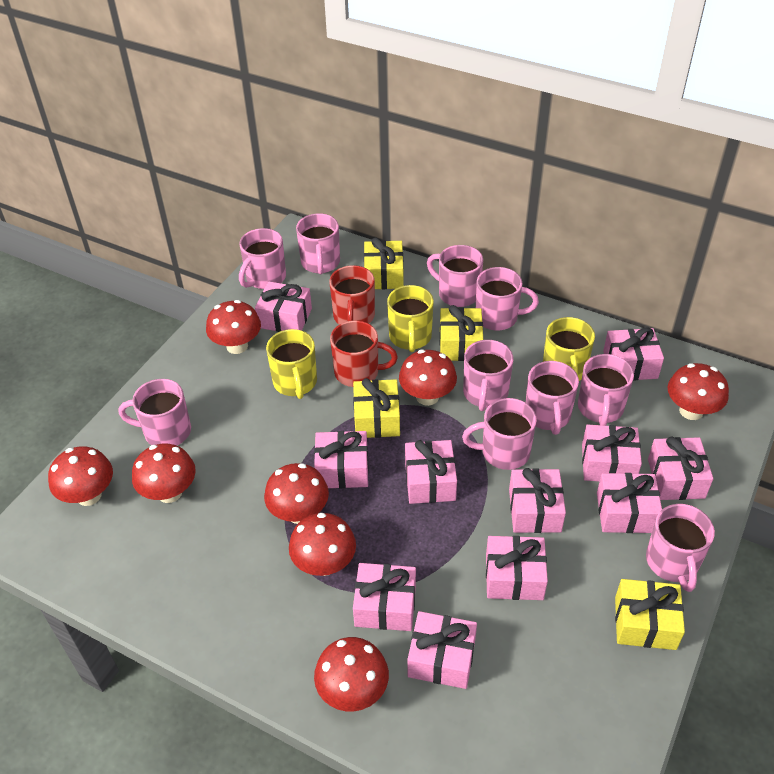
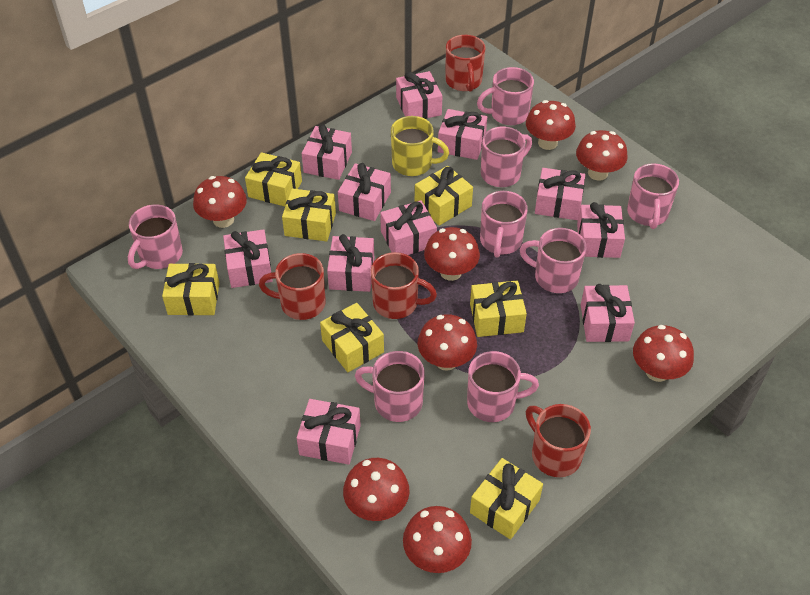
pink mug: [119,379,191,445] [239,228,286,289] [296,214,340,274] [427,245,483,307] [462,398,537,470] [463,340,513,411] [476,267,539,330] [525,361,579,435] [578,354,634,426] [646,504,715,592] = 10 -> [128,204,183,269] [355,351,425,422] [467,351,539,422] [477,67,534,125] [480,191,528,258] [481,126,532,187] [520,228,587,293] [627,163,679,229] = 8
red mug: [329,265,375,325] [330,321,398,387] = 2 -> [259,253,326,320] [371,252,437,319] [445,35,485,92] [526,404,591,477] = 4
yellow gift: [353,378,400,438] [364,238,404,289] [440,305,483,361] [615,579,685,650] = 4 -> [162,263,219,316] [245,152,302,206] [282,188,336,242] [320,303,384,372] [415,166,473,226] [470,281,527,337] [470,458,543,540] = 7
yellow mug: [266,329,317,399] [387,285,434,352] [543,317,595,381] = 3 -> [391,116,449,176] = 1

